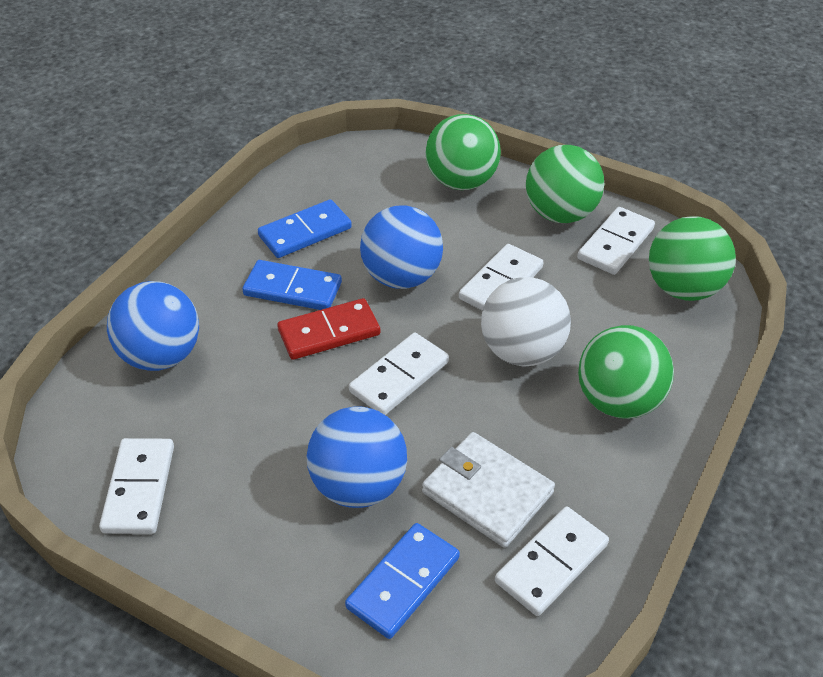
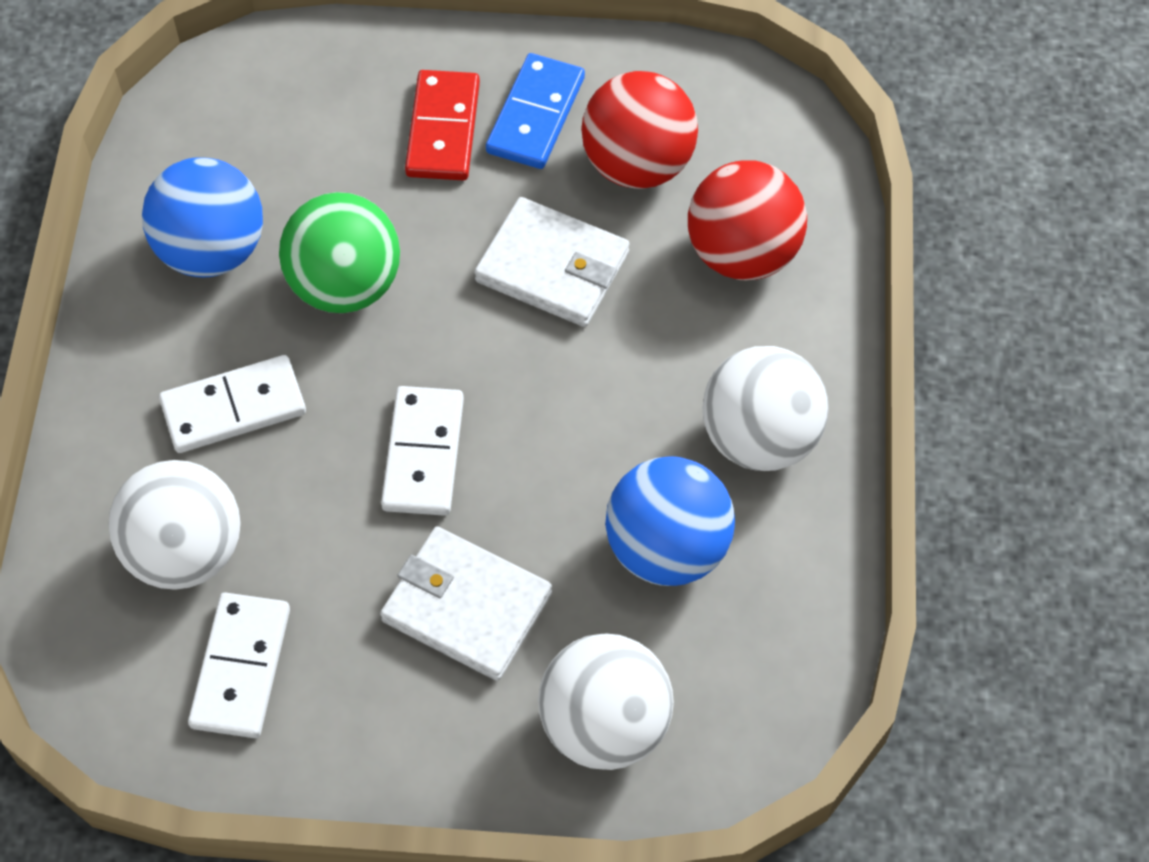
blue ball: [107,281,199,371] [306,406,407,508] [360,205,443,289] = 3 -> [142,157,263,277] [605,456,735,586] = 2
blue domino: [242,260,342,310] [258,199,352,258] [345,523,460,639] = 3 -> [486,53,585,169] = 1
green ball: [426,114,501,190] [526,145,604,223] [578,325,674,419] [649,216,736,301] = 4 -> [279,192,400,313] = 1
red ball: none = 0 -> [581,71,698,189] [688,161,807,280] = 2
white ball: [481,277,571,366] = 1 -> [108,460,241,590] [538,634,674,770] [703,346,829,471] = 3
white domino: [99,438,174,534] [349,333,449,415] [459,244,543,311] [495,507,609,616] [577,207,655,275] = 5 -> [159,355,306,453] [188,592,290,738] [381,386,464,516] = 3
white wallet: [422,432,555,548] = 1 -> [380,526,552,681] [474,197,630,327] = 2

